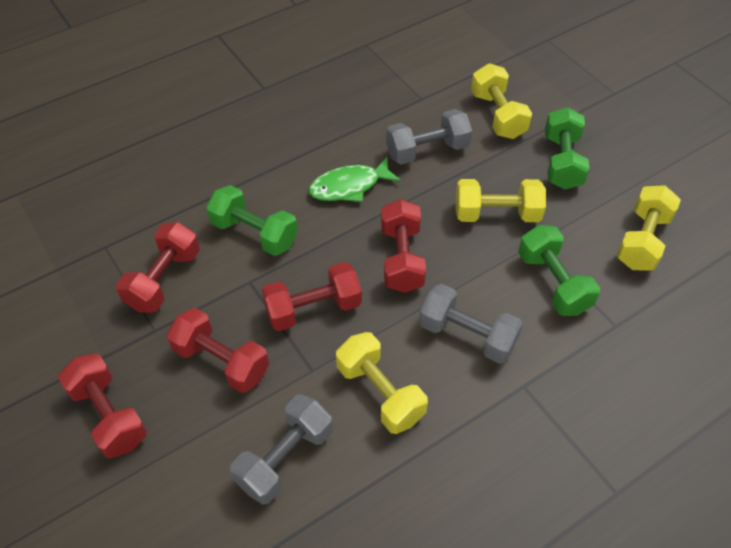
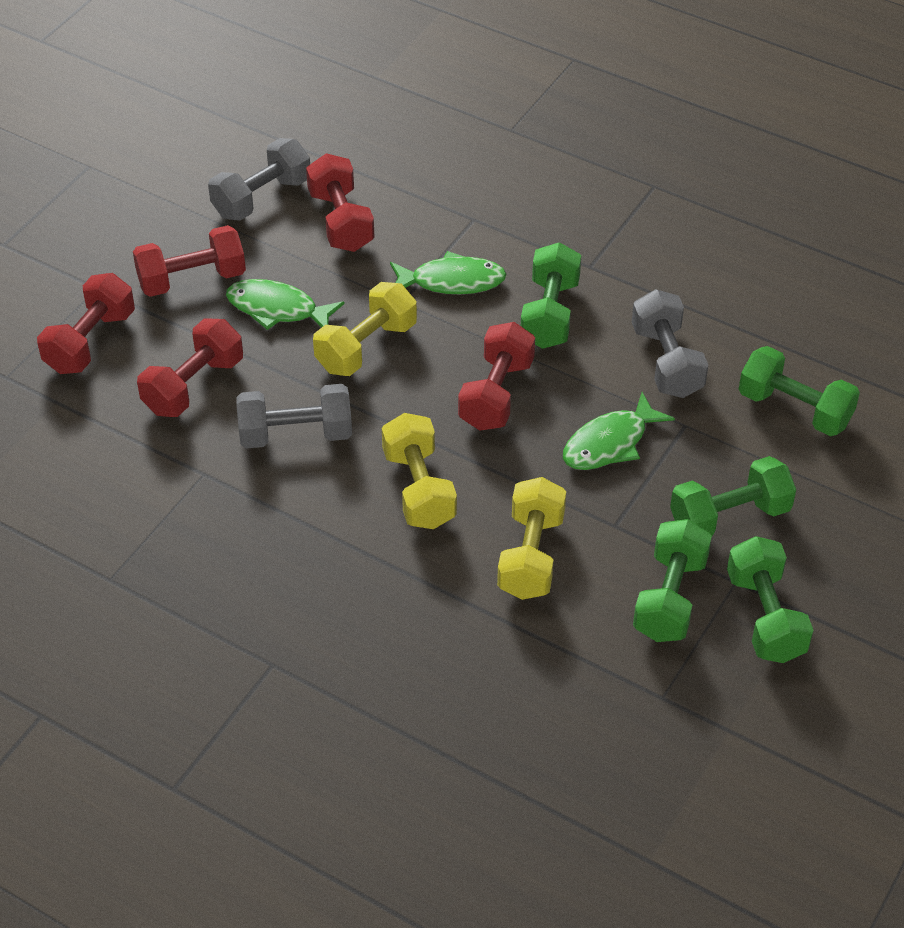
green dumbbell: [206,185,298,256] [518,225,600,316] [545,107,590,190] = 3 -> [521,242,581,349] [633,519,712,642] [670,456,796,536] [727,536,814,663] [739,346,860,436] = 5
green fish: [309,157,401,202] = 1 -> [226,279,345,330] [390,251,507,294] [563,392,675,470] = 3
yellow dumbbell: [336,332,428,434] [456,179,546,222] [471,63,532,139] [616,185,681,271] = 4 -> [313,282,417,376] [382,413,457,529] [497,477,566,600] = 3

